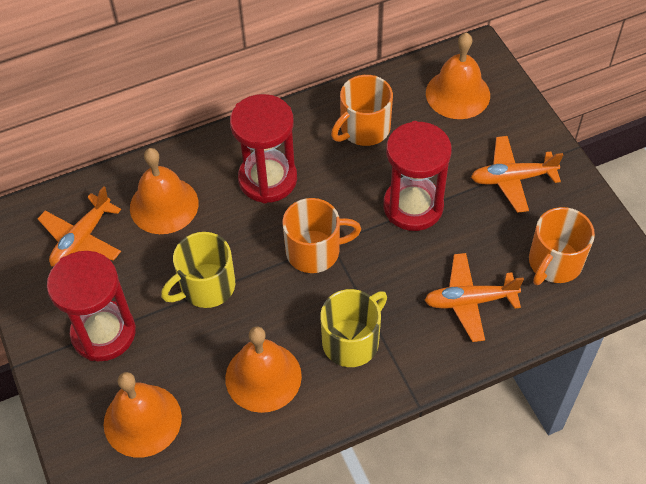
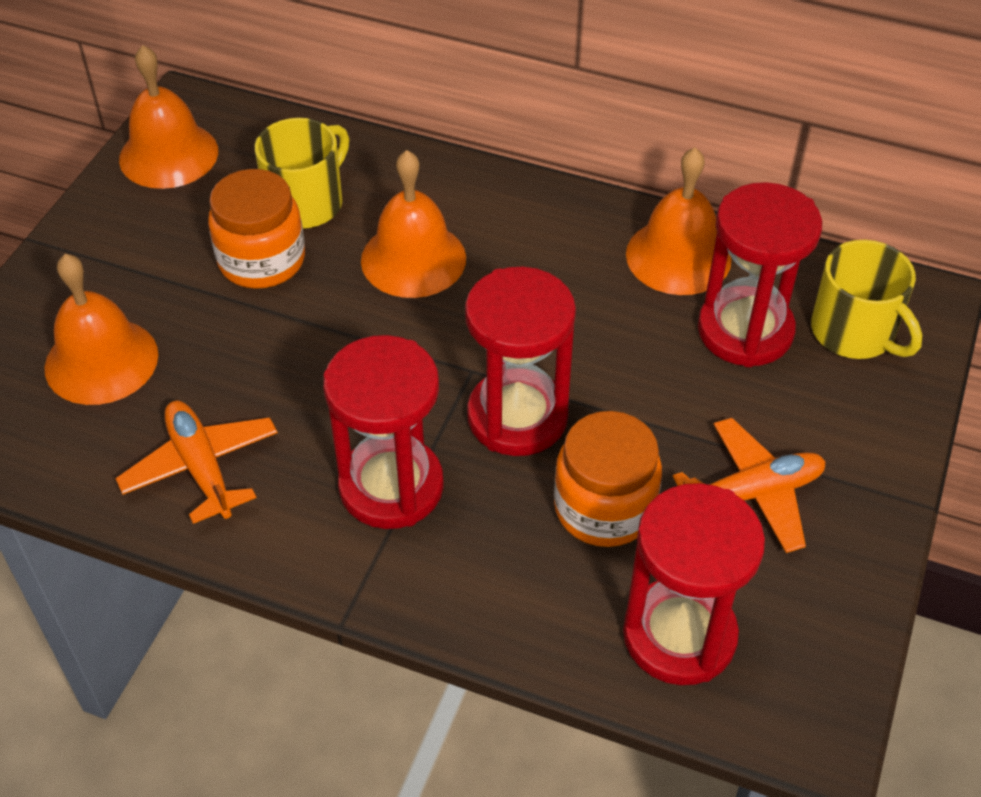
orange jar: none = 0 -> [208,169,305,289] [554,411,662,547] = 2
orange mug: [282,198,361,273] [331,75,393,146] [529,207,595,285] = 3 -> none = 0
orange plane: [38,186,121,267] [424,253,524,342] [471,136,563,213] = 3 -> [115,401,278,524] [673,418,826,553] = 2
red hourglass: [47,251,136,361] [230,94,297,203] [383,121,452,231] = 3 -> [323,335,444,529] [465,267,576,456] [623,483,765,685] [698,182,822,367] = 4

